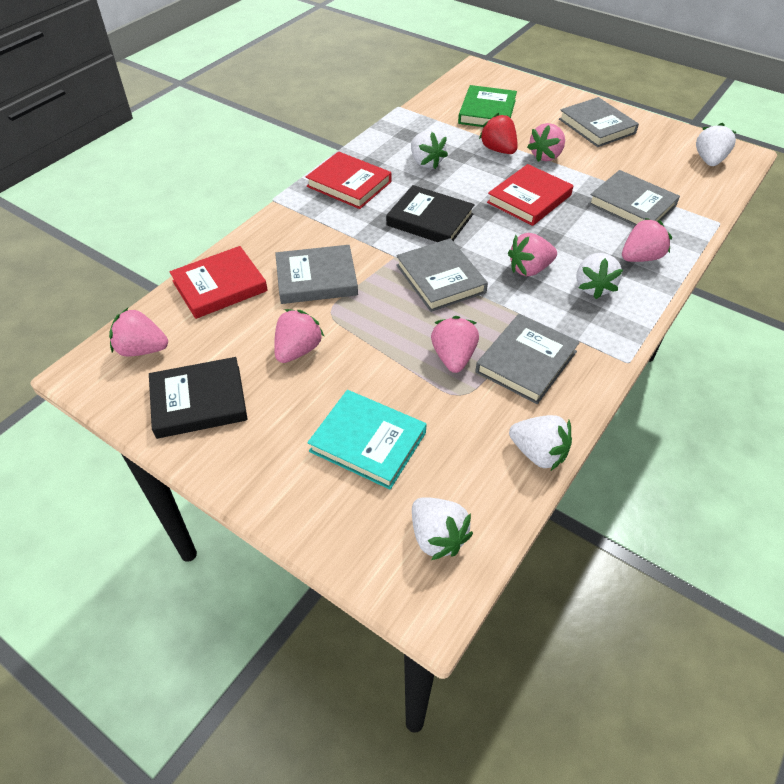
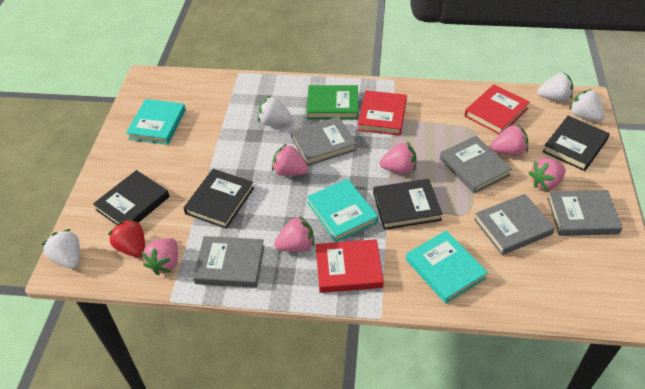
black book: [149,357,248,439] [386,185,475,242] = 2 -> [93,170,170,225] [184,169,254,229] [373,179,443,230] [542,116,610,171] = 4
turquoise book: [308,390,427,490] = 1 -> [126,99,186,145] [307,179,378,242] [406,231,488,303] = 3
white strawberry: [411,130,448,169] [412,497,473,560] [509,415,572,471] [577,253,623,299] [696,123,736,166] = 5 -> [42,229,80,269] [258,96,292,126] [538,73,573,101] [569,89,605,122] = 4

